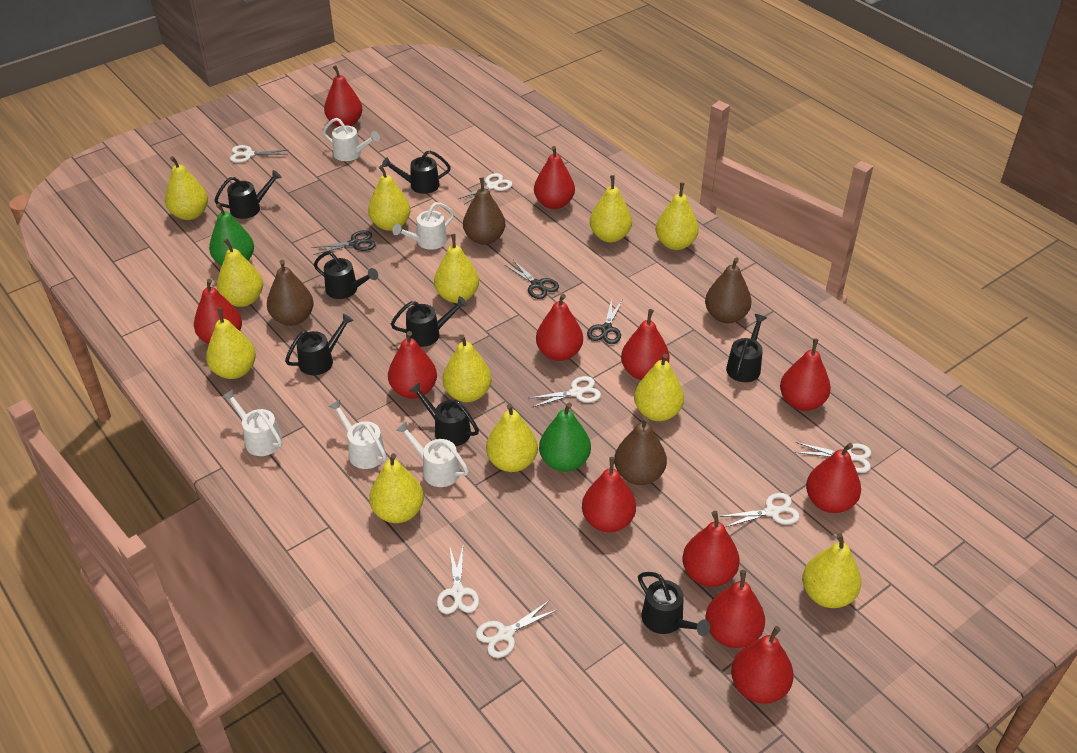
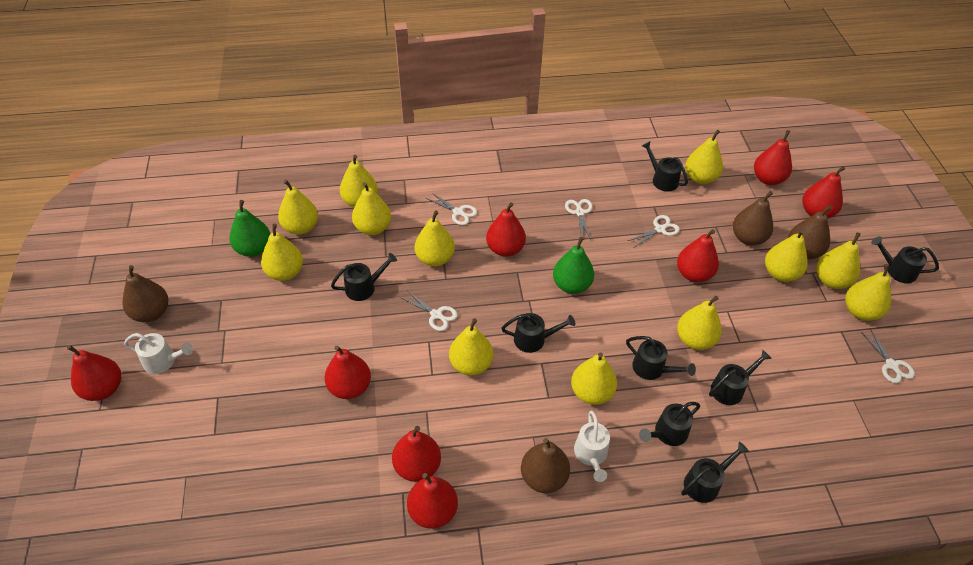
black scissors: [311,230,376,255] [505,260,559,299] [587,299,622,344] = 3 -> none = 0
red pear: [194,279,242,344] [324,65,362,127] [388,331,437,399] [534,146,575,209] [536,294,583,361] [582,457,636,532] [621,309,669,380] [682,511,740,587] [705,570,765,648] [731,626,794,704] [780,338,831,411] [806,443,861,513] = 12 -> [67,345,121,401] [324,346,371,399] [392,426,441,482] [407,473,458,529] [486,202,526,257] [677,229,719,282] [754,130,792,185] [803,166,845,218] = 8
white scissors: [230,145,288,163] [437,547,479,614] [458,173,513,204] [476,600,558,658] [530,376,601,407] [719,493,800,527] [795,442,871,473] = 7 -> [402,291,458,331] [426,192,478,225] [565,199,593,240] [628,215,680,247] [861,328,915,383] = 5
white watering can: [222,389,282,456] [323,118,380,161] [328,400,387,469] [392,202,454,250] [396,421,469,487] = 5 -> [124,333,193,374] [574,411,610,482] = 2

